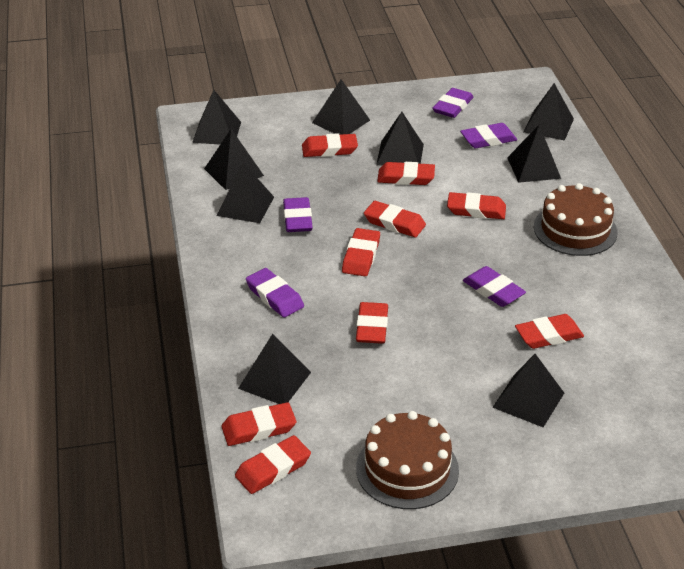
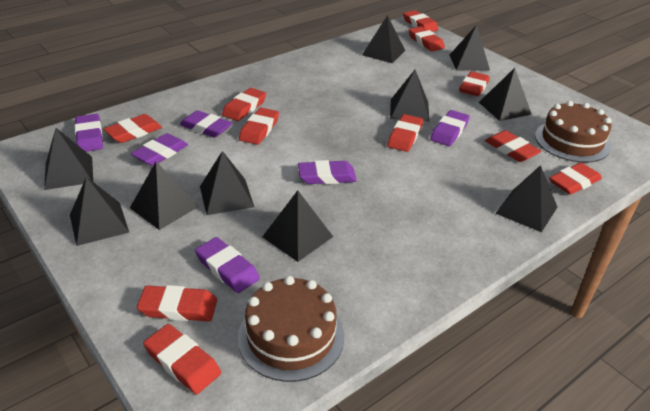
black pyramid: [192,90,241,144] [204,129,264,190] [217,163,274,223] [238,334,311,404] [312,79,370,135] [376,112,424,166] [492,354,564,427] [507,125,561,183] [524,83,574,141] = 9 -> [44,128,93,190] [70,177,129,246] [130,162,198,230] [200,151,254,215] [262,190,333,262] [362,15,406,63] [390,70,430,122] [450,25,490,71] [479,68,532,121] [495,165,557,232] = 10
purple eraser: [246,268,304,317] [283,197,313,232] [432,88,474,118] [460,123,517,148] [463,266,526,307] = 5 -> [75,114,103,152] [131,133,188,166] [180,110,232,138] [195,237,260,293] [298,160,357,184] [430,110,470,146] = 6
red eraser: [221,402,296,446] [235,435,311,494] [302,133,358,157] [342,228,380,276] [356,302,388,344] [364,201,426,237] [377,162,435,185] [447,192,506,219] [515,314,584,349] = 9 -> [104,114,162,143] [137,285,217,322] [143,324,221,394] [222,88,266,121] [239,108,279,145] [387,114,423,152] [403,10,439,32] [408,26,445,51] [459,71,490,96] [485,130,542,162] [549,163,602,195] = 11

